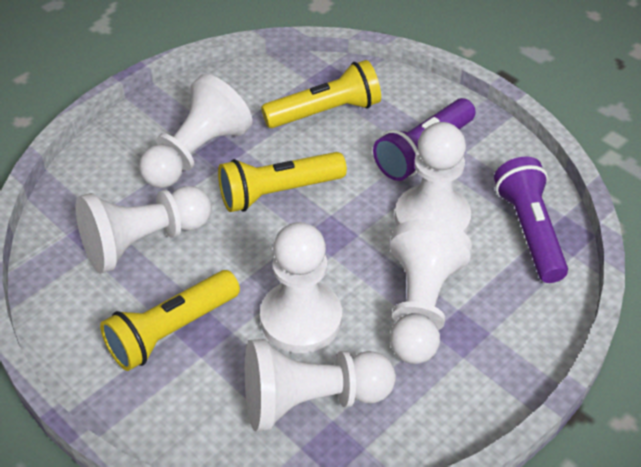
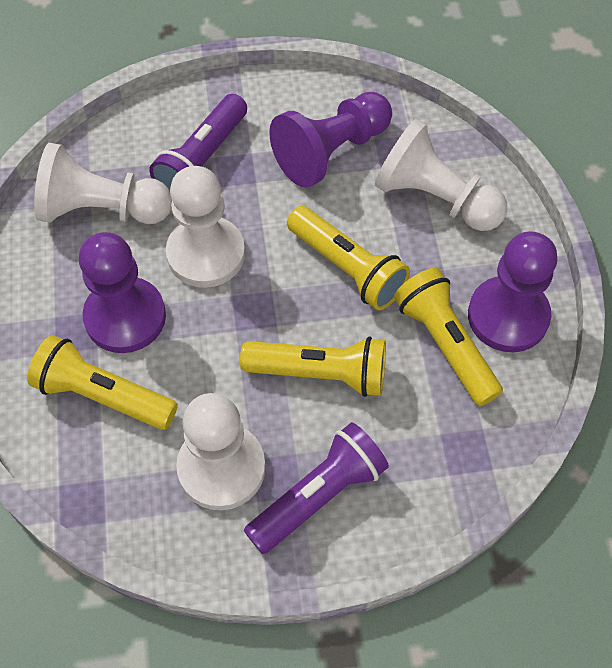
purple pawn: none = 0 -> [79,232,166,353] [269,92,392,188] [468,231,557,352] = 3
white pawn: [76,186,212,274] [139,74,252,188] [245,339,396,432] [260,222,342,353] [390,219,472,364] [395,122,471,234] = 6 -> [34,143,172,224] [166,166,245,288] [176,393,266,510] [375,119,507,231] = 4
yellow flashlight: [100,270,240,371] [218,152,347,212] [261,60,381,128] = 3 -> [27,335,178,430] [240,336,386,397] [287,206,410,310] [394,268,503,406] = 4

